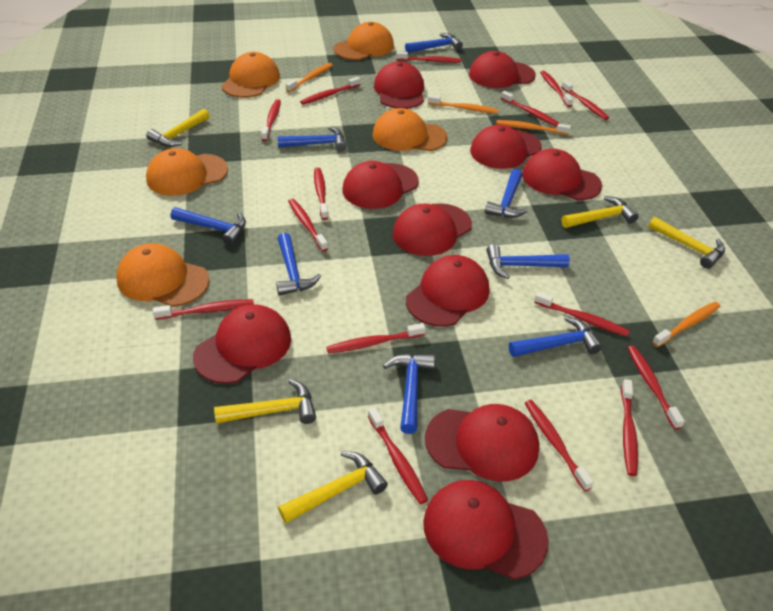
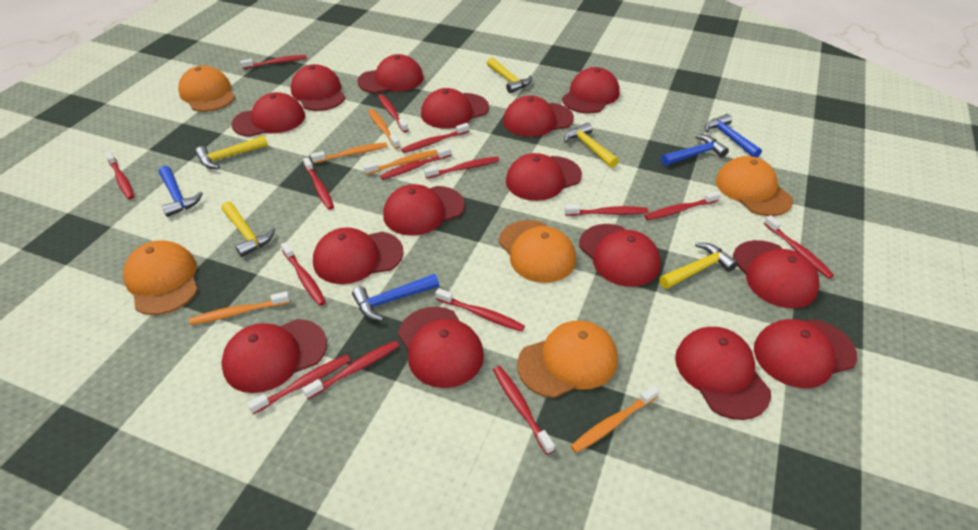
blue hammer: [171,207,246,245] [276,233,321,296] [277,127,347,151] [383,354,435,434] [405,33,463,53] [485,169,528,218] [486,244,570,279] [509,316,602,357] = 8 -> [159,166,203,217] [352,274,439,321] [661,135,729,166] [705,114,762,157] = 4
orange toothbrush: [286,63,333,92] [428,95,498,114] [496,120,571,135] [652,302,720,347] = 4 -> [189,291,290,325] [311,142,387,163] [364,150,437,175] [368,109,400,149] [571,385,660,453] = 5
red cap: [193,304,291,384] [342,161,419,209] [374,61,424,109] [392,203,472,256] [406,255,489,327] [423,480,549,579] [425,404,539,481] [469,51,536,88] [470,125,542,169] [522,149,602,200] = 10 -> [221,319,327,393] [231,92,305,137] [291,64,346,111] [313,227,404,284] [357,54,424,94] [383,184,465,236] [398,307,484,388] [421,88,489,129] [503,95,574,137] [506,153,582,201] [562,67,620,114] [579,224,661,287] [675,327,771,420] [733,240,820,308] [754,319,857,388] = 15

